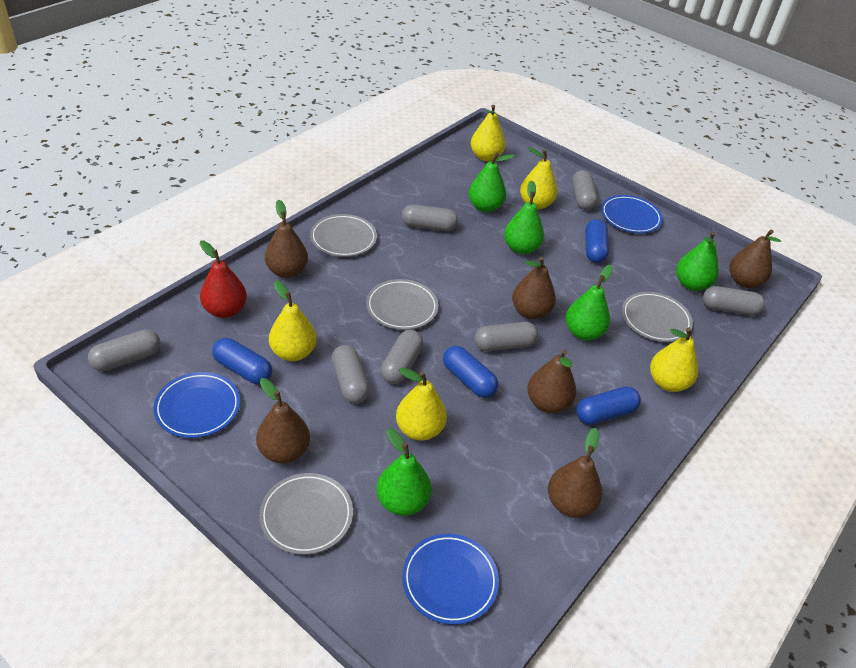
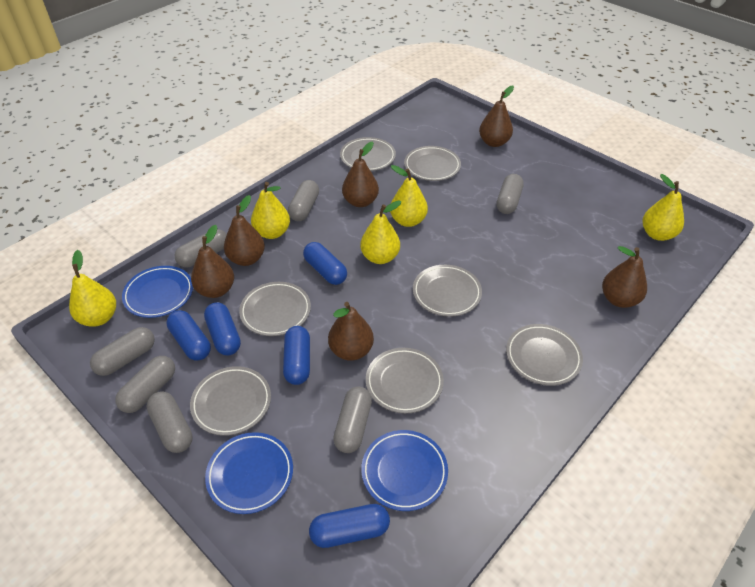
blue capsule: [212,338,272,384] [443,346,498,398] [576,386,641,425] [585,219,609,263] = 4 -> [166,310,211,361] [204,302,241,355] [283,326,310,385] [303,242,347,285] [309,504,390,548] = 5
green pear: [376,428,432,516] [469,153,514,212] [504,181,544,254] [565,265,613,340] [676,231,719,291] = 5 -> none = 0
grey plate: [259,473,353,555] [310,214,377,257] [366,279,438,330] [622,292,693,342] = 4 -> [190,366,271,436] [239,282,311,336] [340,137,396,171] [366,348,444,413] [404,146,461,181] [413,265,482,317] [506,324,583,386] = 7
red pear: [200,240,247,318] = 1 -> none = 0

